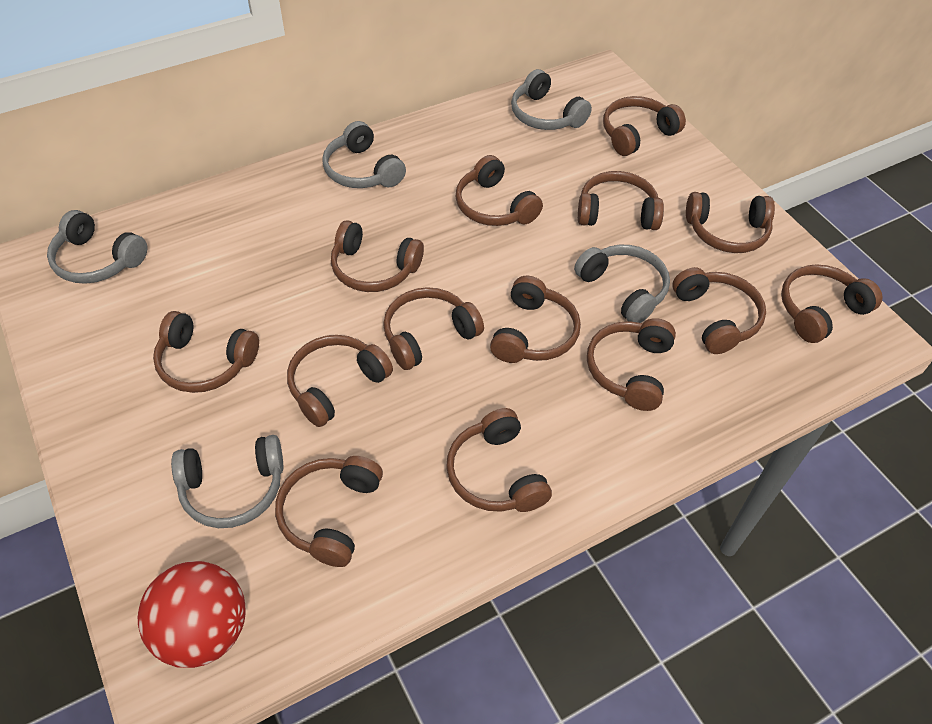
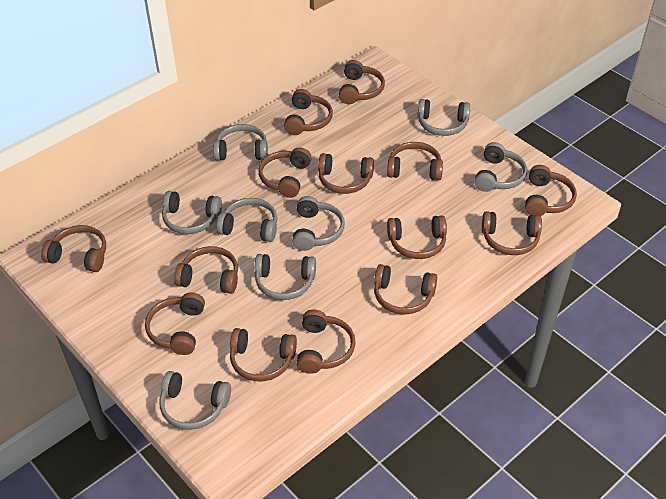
grey headphones: [47,210,147,284] [171,435,283,528] [322,121,406,188] [511,69,592,130] [574,245,670,323] = 5 -> [159,371,231,430] [162,191,222,234] [213,124,268,161] [216,198,277,242] [255,254,316,300] [292,196,345,251] [418,99,470,136] [474,142,527,192] = 8
red ball: [138,561,245,668] = 1 -> none = 0

